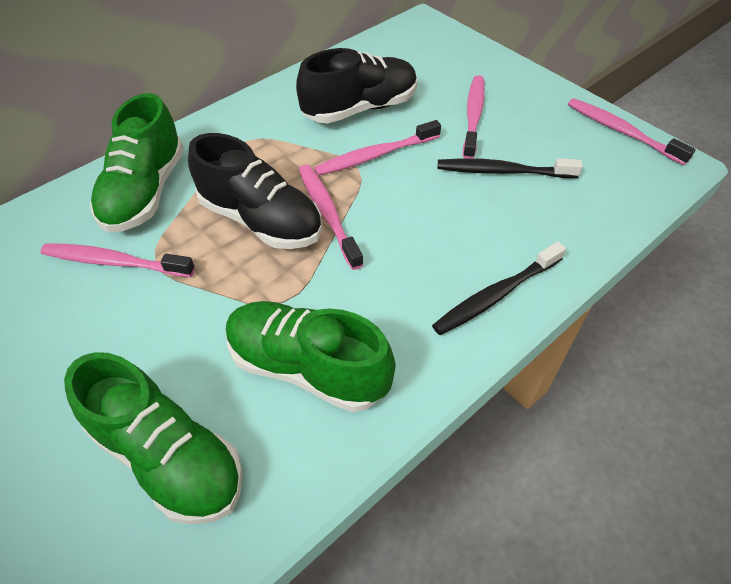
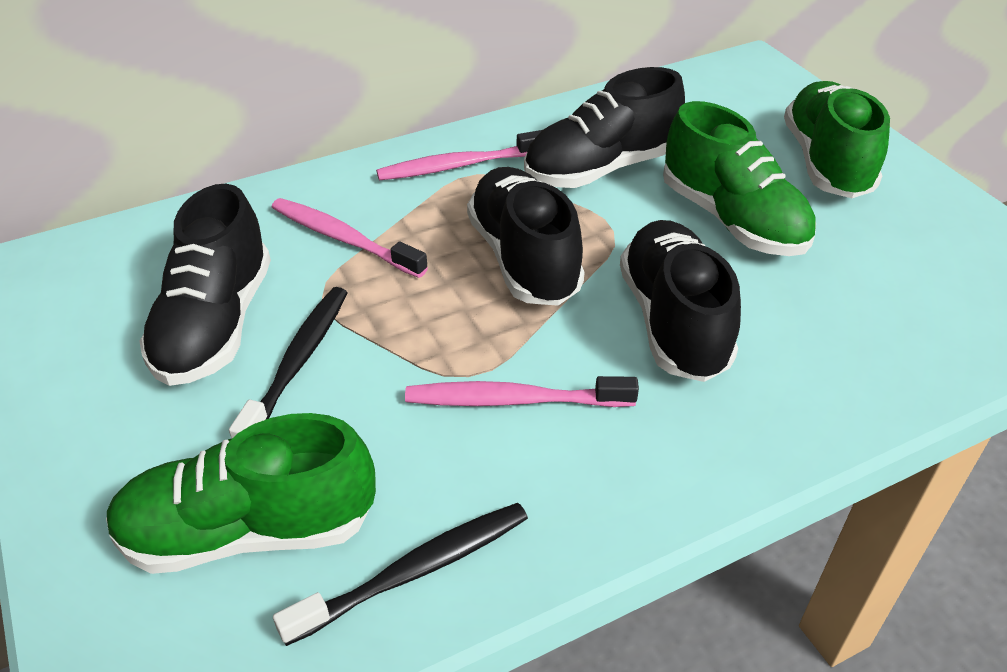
black shoe: [188,133,322,249] [296,48,417,123] = 2 -> [140,184,271,386] [467,167,585,305] [524,67,685,188] [620,220,741,382] = 4
pink toothbrush: [41,243,195,277] [299,164,364,270] [314,120,441,176] [463,75,485,159] [568,98,696,165] = 5 -> [272,198,428,278] [376,130,542,181] [405,376,639,407] = 3

